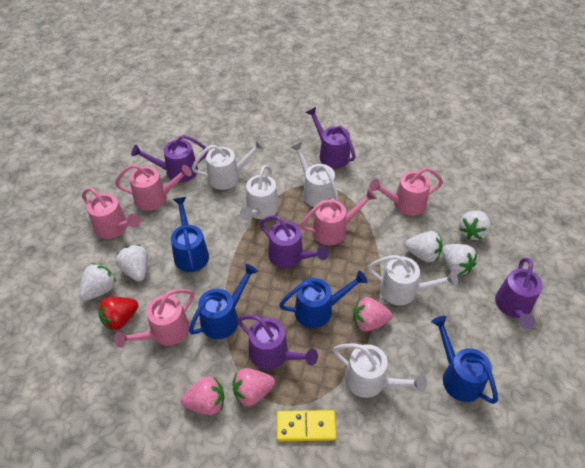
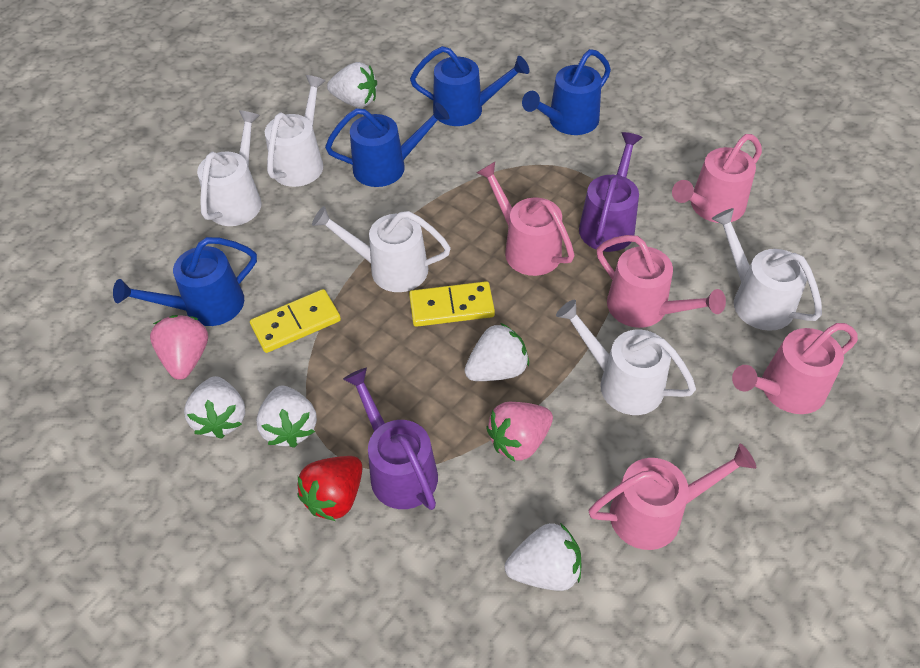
pink strawberry: [181,376,224,415] [232,368,275,406] [353,297,392,331] = 3 -> [150,315,208,380] [486,402,553,462] = 2
purple watering can: [131,135,208,182] [237,315,318,369] [260,215,329,268] [306,107,356,168] [495,258,543,329] = 5 -> [343,368,438,510] [579,132,643,252] = 2
yellow domino: [277,410,336,441] = 1 -> [250,289,341,353] [409,281,495,327] = 2

